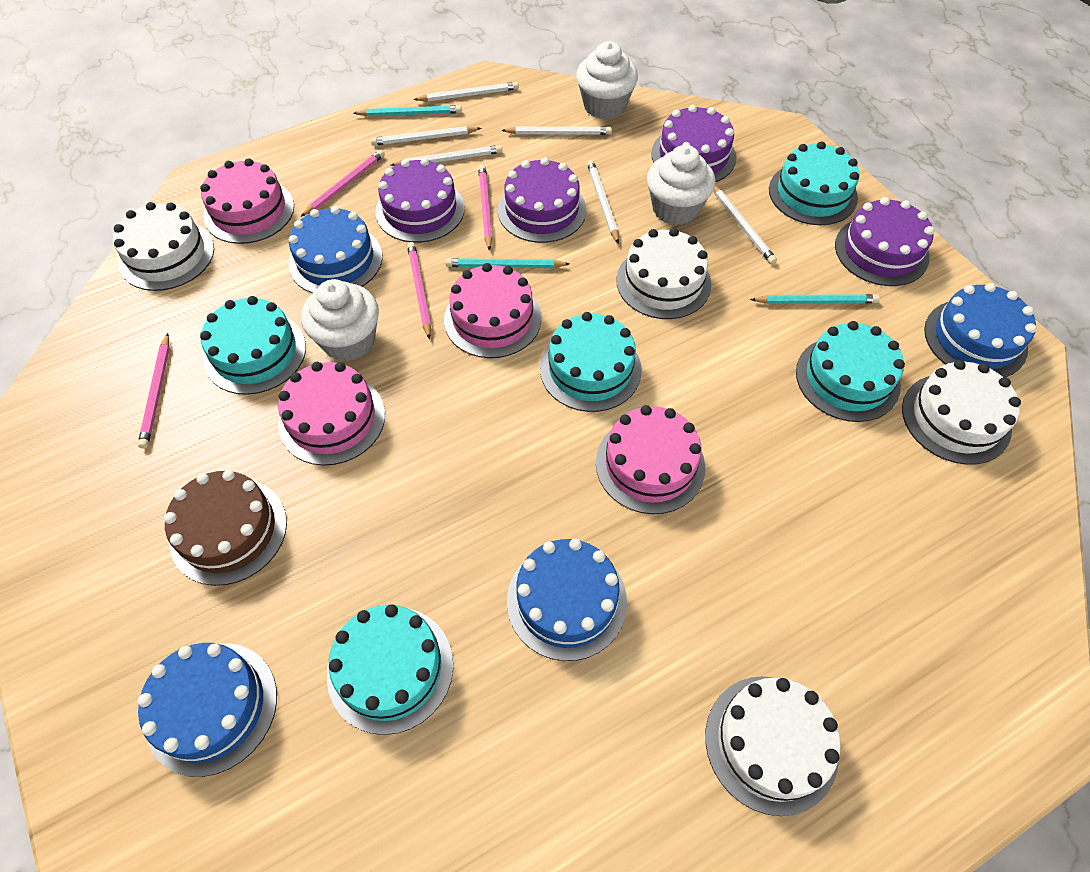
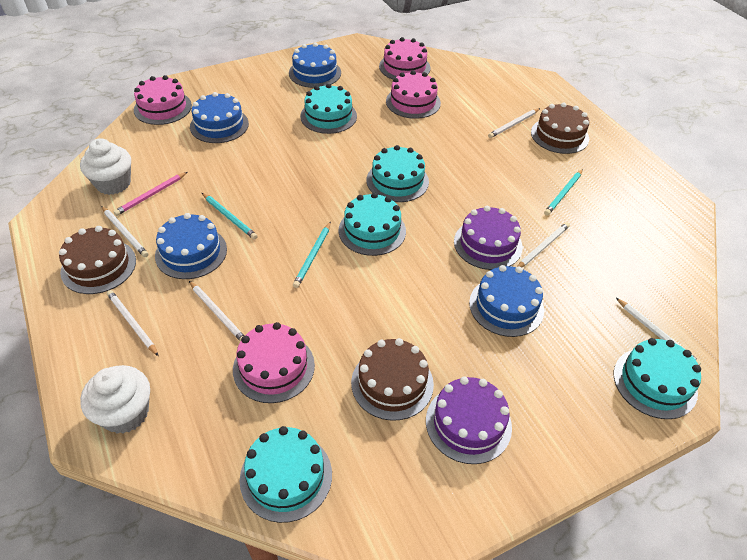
brown cake: [164,470,287,586] = 1 -> [59,226,136,294] [351,338,434,421] [531,102,589,154] = 3
pink pencil: [138,333,170,449] [301,149,385,217] [407,242,431,339] [478,165,492,251] = 4 -> [113,172,187,216] = 1
purple cake: [375,158,465,243] [498,157,586,243] [651,105,736,182] [835,197,934,286] = 4 -> [426,377,512,464] [454,206,523,270] = 2
white cake: [113,202,214,291] [617,228,711,319] [705,676,841,816] [902,360,1021,465] = 4 -> none = 0
white cupcake: [301,279,379,361] [576,41,638,119] [647,145,716,225] = 3 -> [80,138,131,195] [80,365,150,434] = 2

